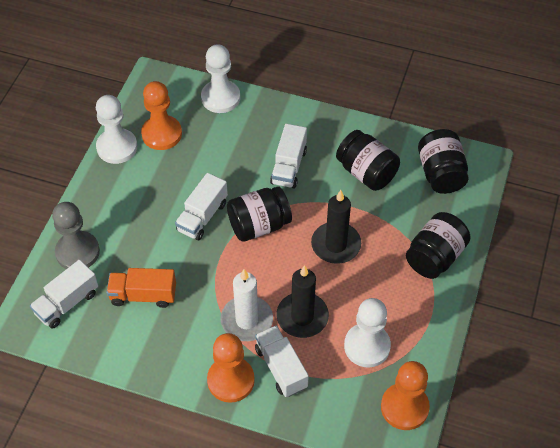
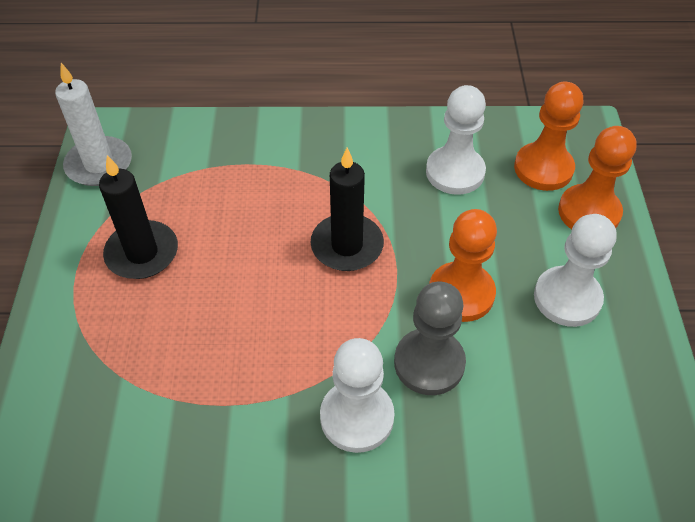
black jar: [227,186,292,242] [336,130,400,191] [406,212,471,279] [418,129,469,194] = 4 -> none = 0
orange truck: [106,268,176,308] = 1 -> none = 0
white truck: [30,260,98,329] [175,173,228,240] [255,325,309,397] [270,124,307,188] = 4 -> none = 0

